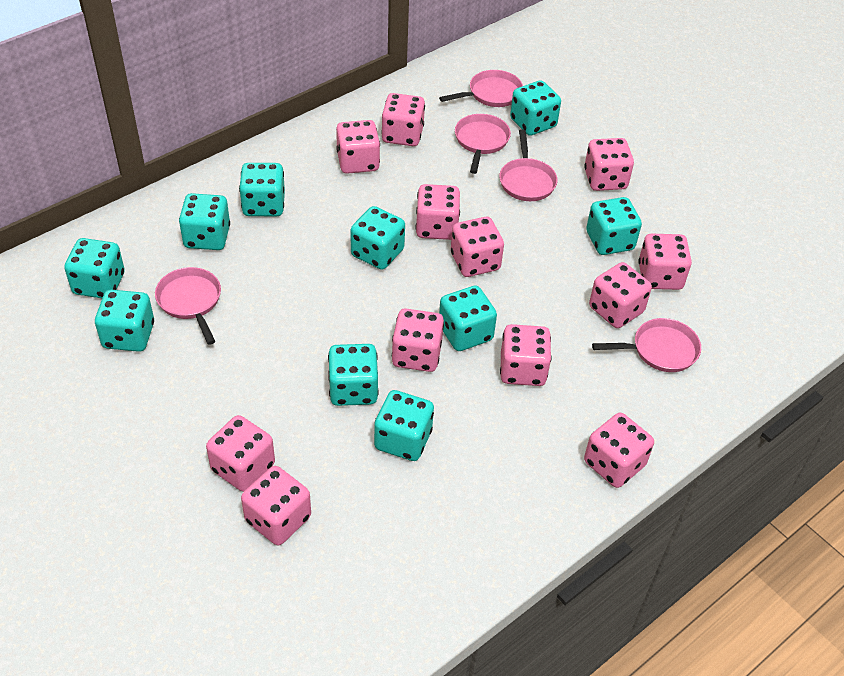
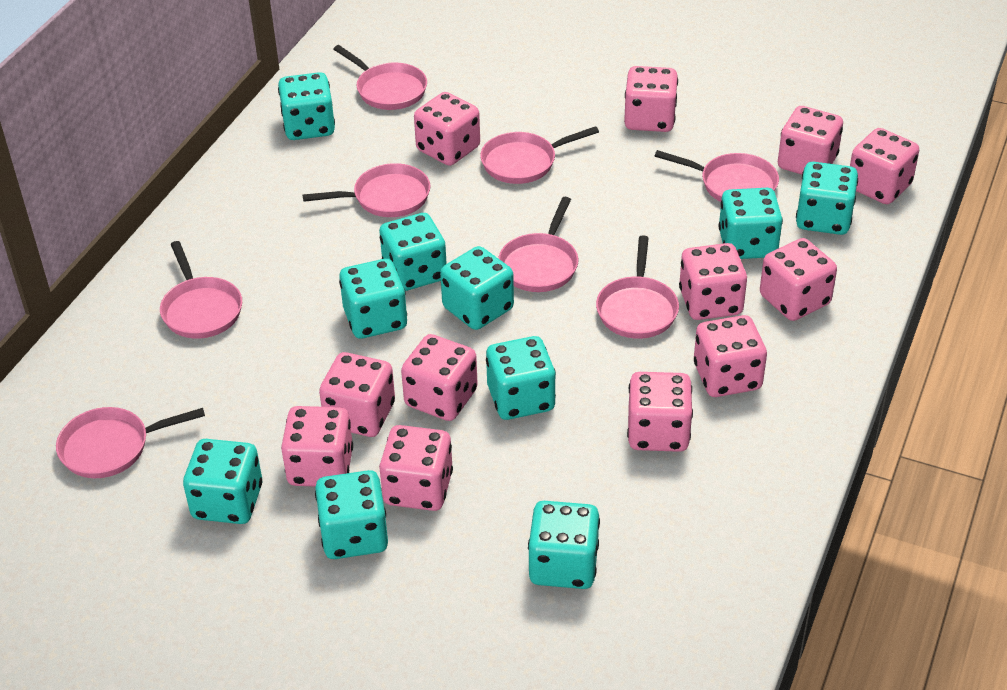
pink pan: [155,267,221,345] [439,70,523,107] [455,114,511,174] [499,129,558,201] [592,318,701,372] = 5 -> [56,407,205,478] [160,241,242,339] [303,163,431,217] [334,45,427,110] [480,126,599,184] [498,197,578,292] [596,235,679,339] [654,150,779,202] = 8

